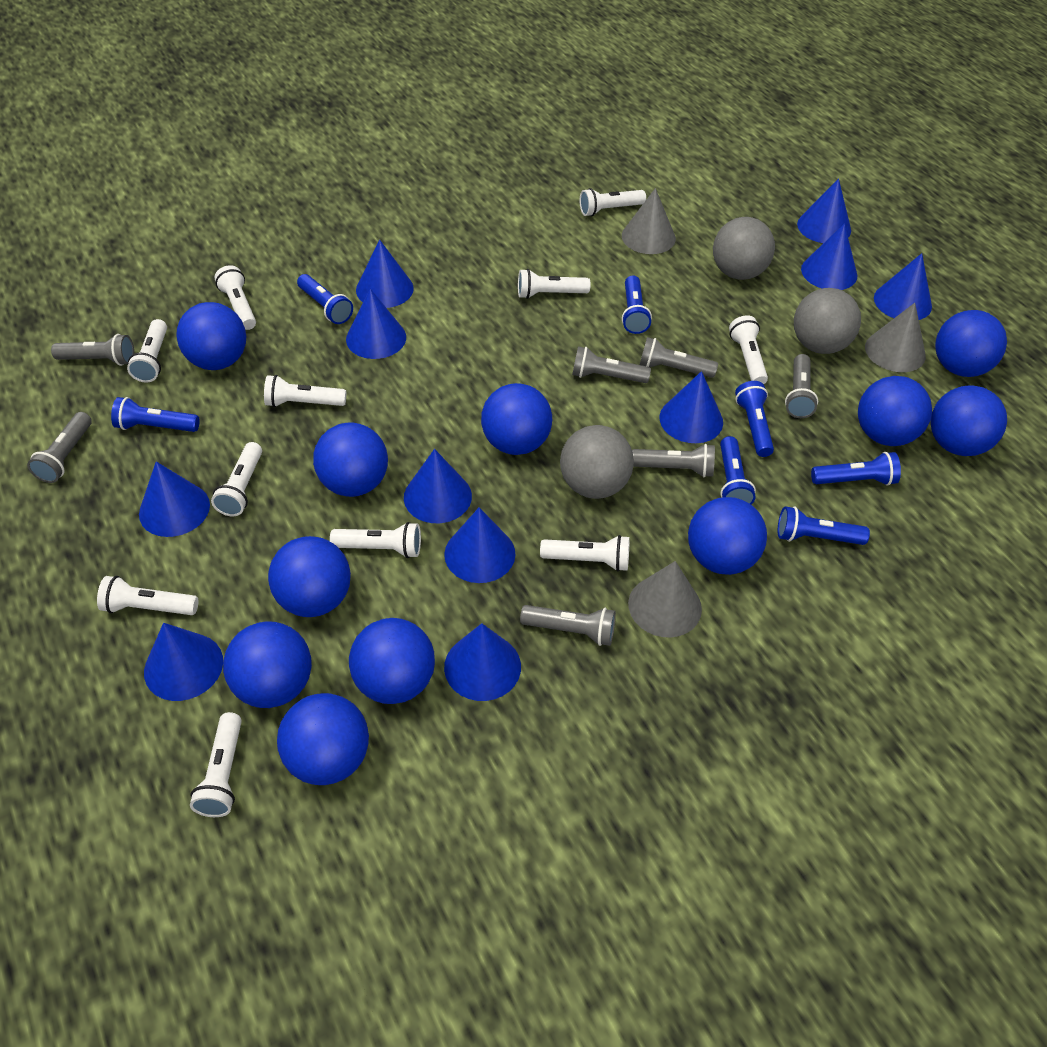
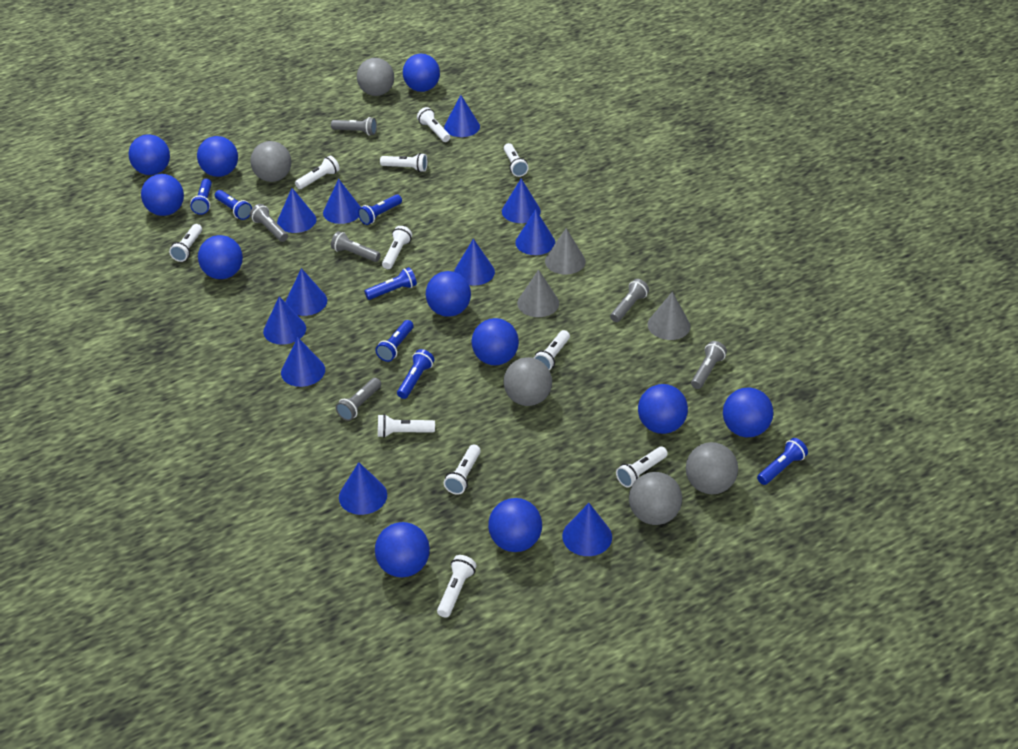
grey ball: [560,425,634,499] [713,217,775,280] [794,288,861,354] = 3 -> [250,141,291,182] [357,58,394,96] [504,357,552,406] [629,472,682,525] [686,442,738,494] = 5
grey flashlight: [27,412,92,483] [51,334,134,366] [520,605,616,646] [572,346,651,383] [632,444,715,478] [640,337,718,378] [785,354,818,418] = 7 -> [250,204,288,242] [331,117,377,136] [331,231,380,262] [336,378,381,421] [610,279,649,322] [691,341,727,389] = 6

